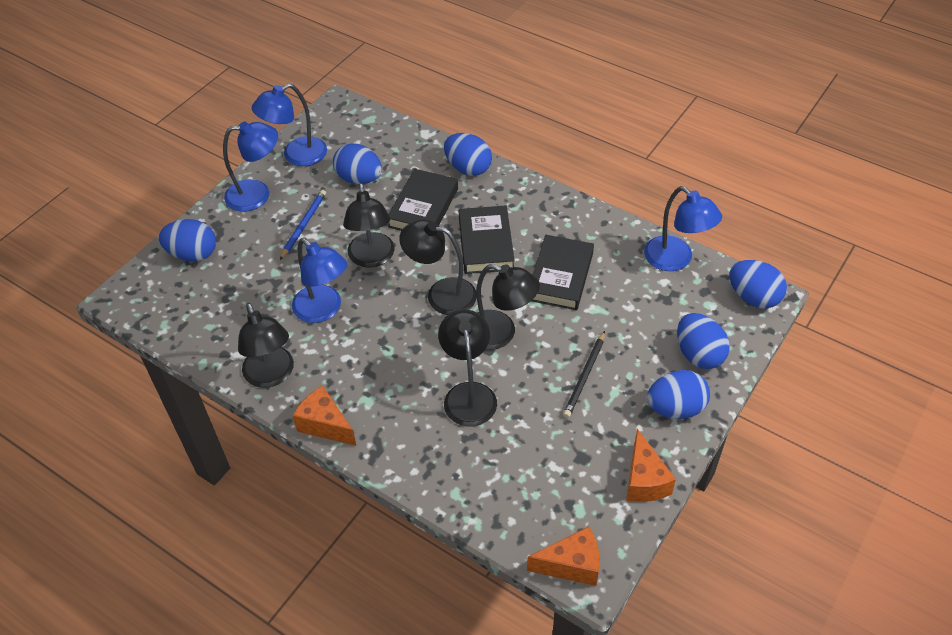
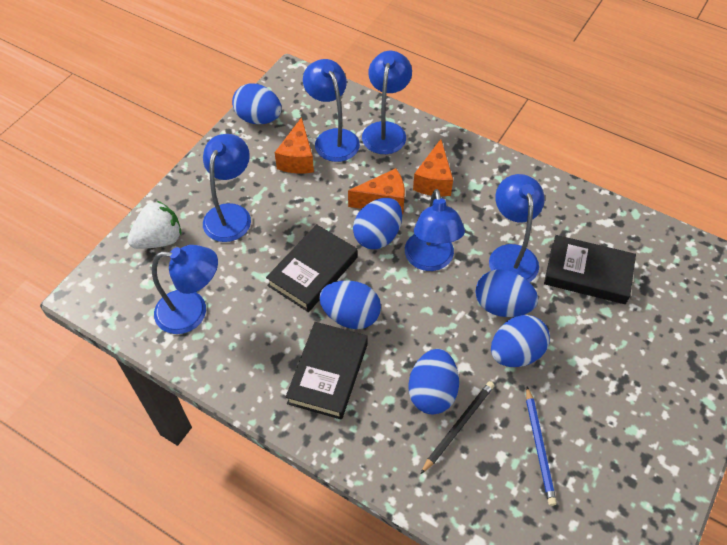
black lamp: [238,303,294,388] [343,183,394,268] [399,220,477,315] [438,309,497,427] [476,264,540,350] = 5 -> none = 0
blue lamp: [223,122,278,212] [252,83,327,166] [292,238,347,323] [644,186,722,271] = 4 -> [152,245,218,334] [203,134,251,242] [303,59,360,162] [362,51,412,154] [405,189,465,271] [489,174,545,282] = 6
white strawberry: none = 0 -> [127,200,181,249] = 1

